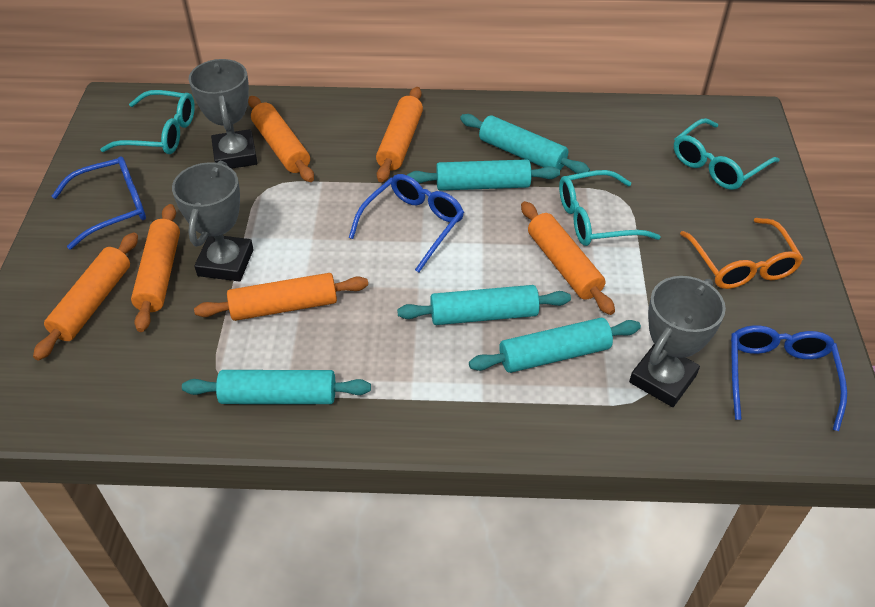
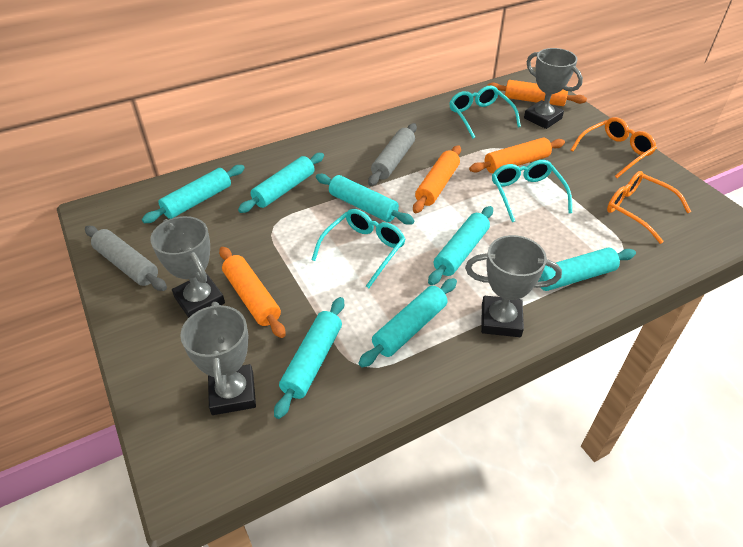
blue glasses: [52,156,146,250] [349,174,464,272] [731,325,847,431] = 3 -> none = 0
grey rolling pin: none = 0 -> [85,226,167,291] [368,123,417,186] = 2
grey trophy: [172,161,253,281] [189,59,257,169] [629,276,726,407] = 3 -> [150,216,225,318] [180,302,256,415] [465,235,562,337] [524,48,583,129] = 4
orange glasses: [680,218,803,289] = 1 -> [571,117,657,178] [607,171,691,244] = 2
orange rolling pin: [33,233,138,361] [131,204,180,332] [194,273,368,321] [248,96,314,182] [376,87,423,183] [521,201,615,315] = 6 -> [219,247,286,338] [413,145,461,213] [469,138,565,173] [487,80,587,106] = 4
turquoise rolling pin: [182,370,371,404] [397,285,571,325] [407,159,560,191] [460,114,590,174] [469,318,641,373] = 5 -> [142,165,245,223] [238,153,324,213] [274,297,344,419] [316,174,414,225] [359,278,457,368] [428,206,493,285] [538,248,636,291] = 7

